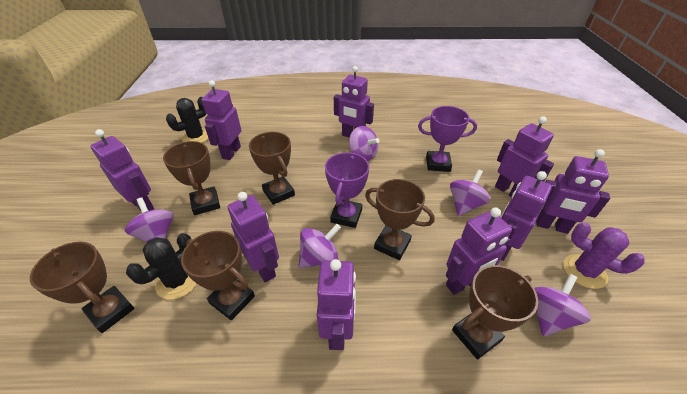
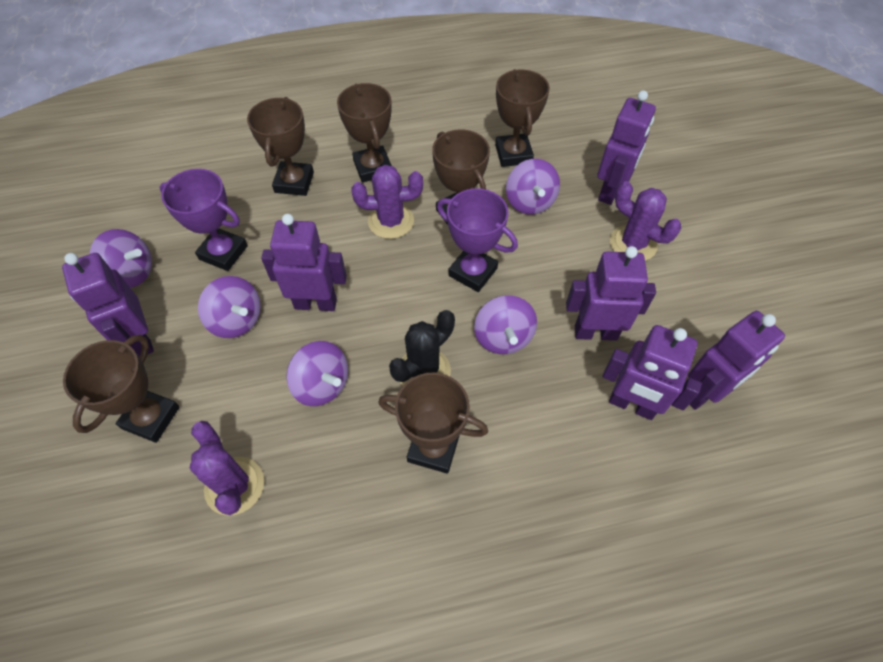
black cactus: [126,233,197,300] [166,97,209,143] = 2 -> [389,310,455,386] = 1
purple cactus: [563,222,645,289] = 1 -> [190,421,264,516] [351,165,423,239] [610,181,681,261] = 3
purple robot: [90,129,154,211] [202,80,241,160] [228,192,279,282] [317,259,356,350] [334,66,374,137] [446,207,512,295] [495,116,554,197] [501,171,552,261] [536,149,610,234] = 9 -> [62,253,154,356] [261,214,347,311] [566,246,656,341] [597,90,656,205] [603,325,702,420] [688,311,785,410] = 6

